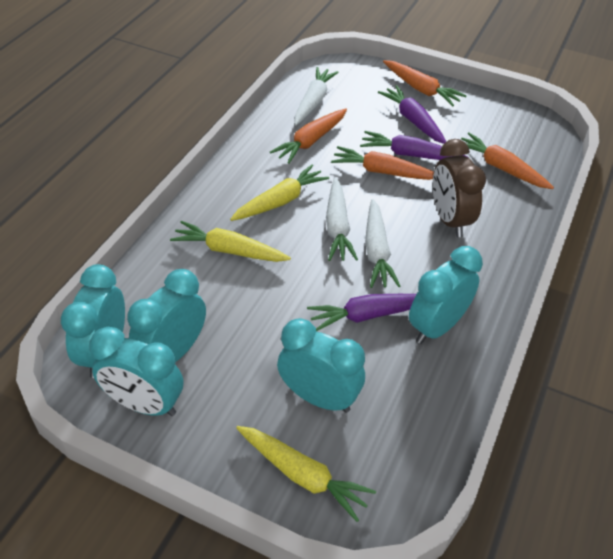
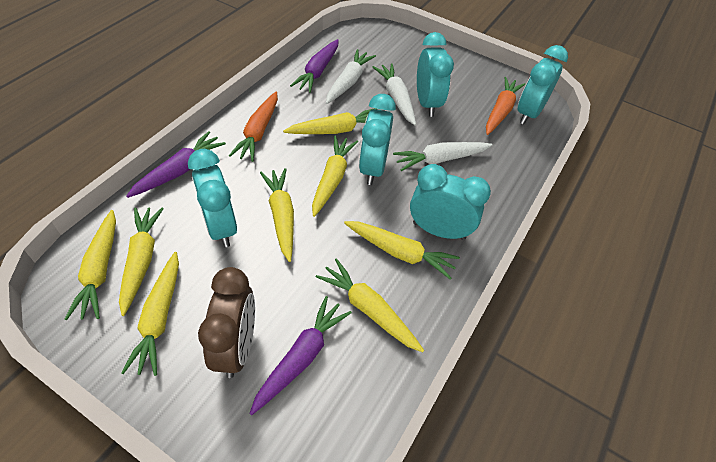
orange carrot: [270,109,347,164] [331,146,434,180] [383,60,467,106] [461,132,554,189] = 4 -> [229,92,278,162] [486,77,526,135] = 2
yellow carrot: [170,221,291,262] [230,164,329,221] [236,426,376,522] = 3 -> [65,210,116,320] [119,207,164,316] [121,252,179,376] [260,168,294,262] [283,108,376,134] [312,136,358,217] [316,258,424,352] [344,221,460,279] = 8

